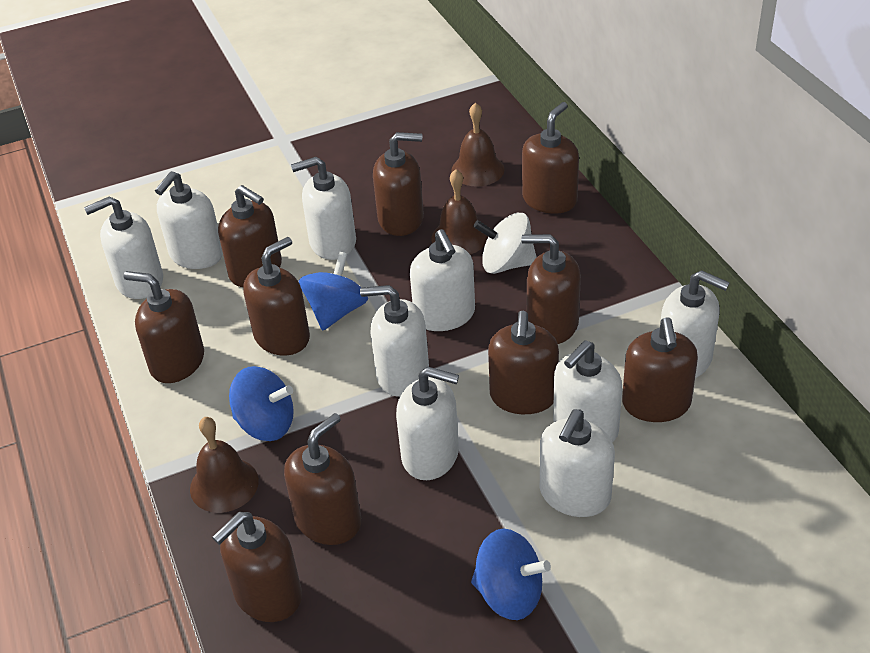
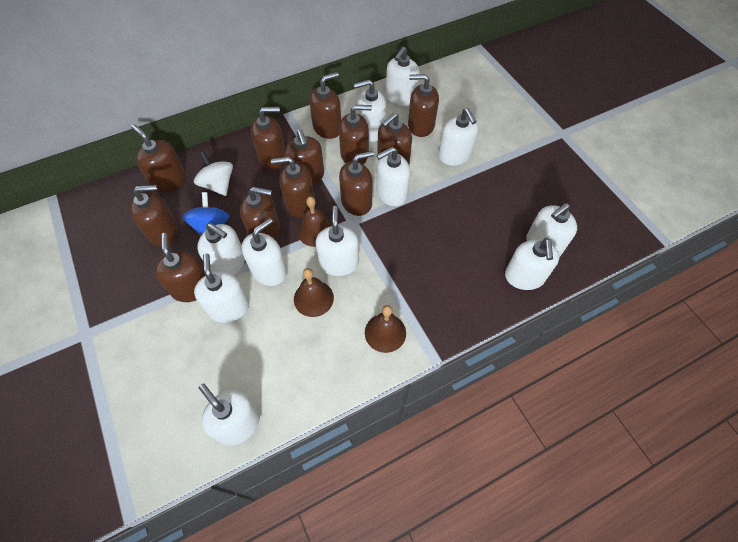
blue spinning top: [229,366,294,441] [299,252,368,330] [471,529,551,620] = 3 -> [182,192,229,236] = 1
brown soap dispenser: [124,271,204,383] [212,512,302,622] [218,185,282,287] [243,237,310,356] [284,413,361,545] [373,132,424,236] [488,311,559,414] [522,102,579,214] [522,234,581,344] [622,317,698,422] = 10 -> [130,185,178,247] [131,124,185,192] [154,233,205,302] [240,187,280,240] [251,107,285,170] [271,157,315,218] [284,130,324,185] [309,72,341,139] [339,105,372,164] [339,151,374,216] [377,113,412,164] [408,74,439,137] = 12
white soap dispenser: [84,196,163,299] [155,171,223,269] [291,157,356,260] [360,285,429,397] [396,367,459,480] [410,229,475,331] [540,409,615,517] [553,340,622,443] [661,270,730,378] = 9 -> [194,253,249,323] [197,223,245,275] [199,383,260,446] [241,218,287,286] [315,206,359,276] [354,80,386,142] [376,147,410,206] [386,47,420,106] [438,108,479,166] [505,238,559,290] [526,203,577,257] = 11

